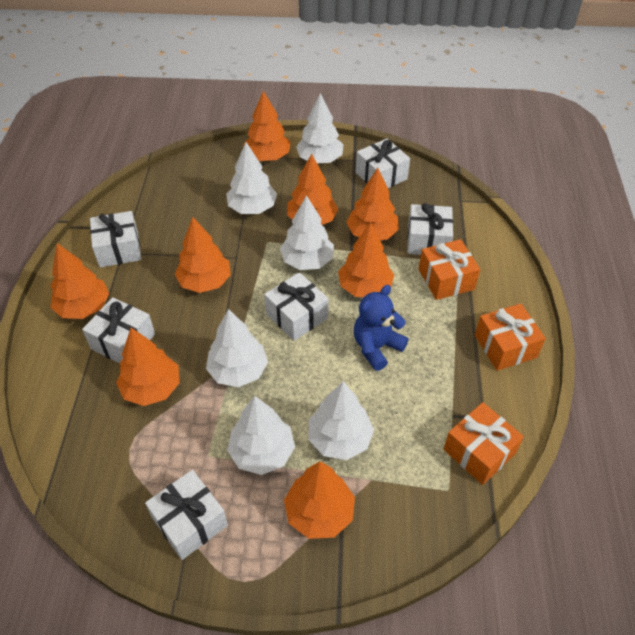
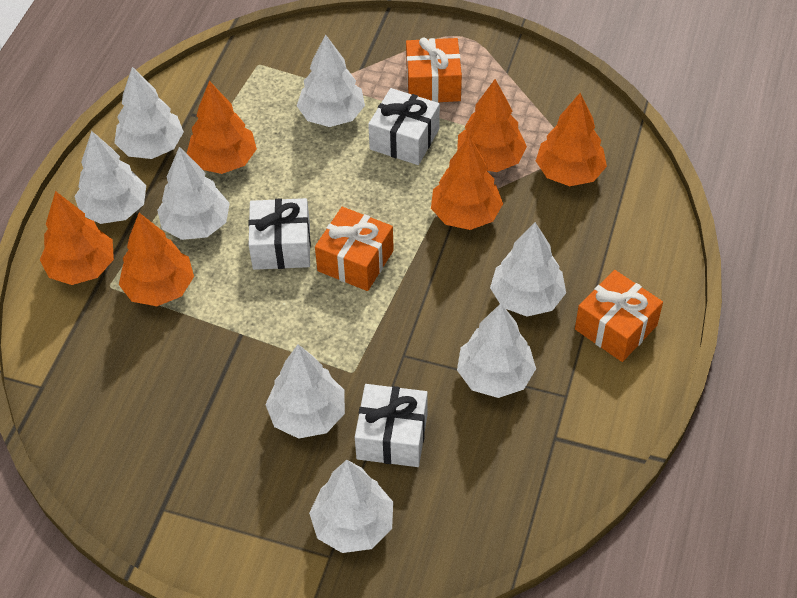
blue teddy bear: [354,285,409,371] = 1 -> none = 0
orange tree: [50,243,109,319] [116,328,180,406] [175,217,231,293] [243,91,291,161] [284,461,355,539] [287,154,338,225] [338,222,394,297] [346,168,399,240] = 8 -> [40,191,114,285] [119,213,194,306] [187,81,257,174] [431,136,503,230] [457,79,527,172] [536,93,607,186] = 6
white gift: [82,297,155,363] [90,211,141,268] [145,470,228,560] [264,272,328,341] [356,138,410,188] [407,203,453,255] = 6 -> [248,198,311,270] [355,384,428,467] [368,88,440,165] = 3
white tree: [206,309,268,387] [226,142,277,214] [227,396,295,475] [280,195,334,270] [296,93,344,163] [308,382,374,460] = 6 -> [75,131,146,224] [114,67,184,159] [157,147,230,240] [265,344,345,439] [297,34,365,127] [309,460,393,553] [457,303,536,398] [490,222,566,317] = 8

